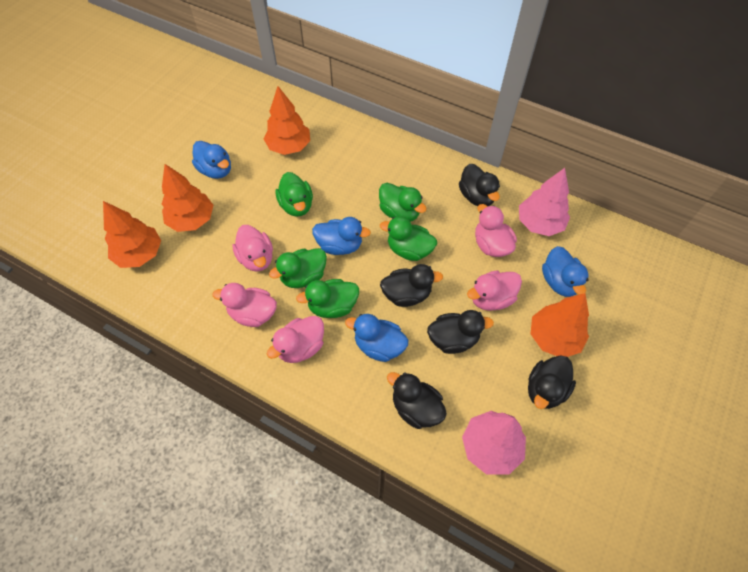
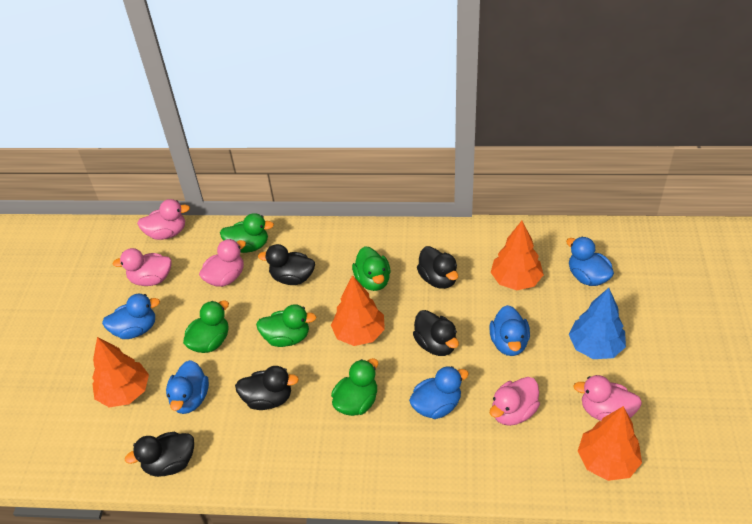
blue duck: [192,141,231,179] [312,217,371,255] [345,314,408,362] [542,246,589,297] = 4 -> [102,294,160,339] [166,360,209,414] [409,366,469,419] [489,305,530,356] [566,237,614,286] = 5
blue tree: none = 0 -> [569,288,626,359] = 1
pink tree: [462,411,526,475] [519,168,570,236] = 2 -> none = 0

